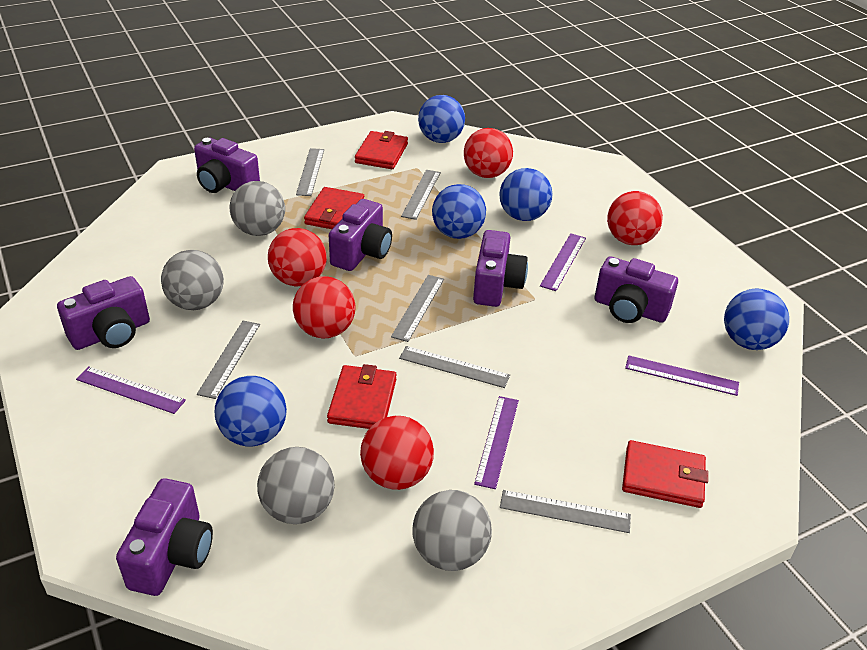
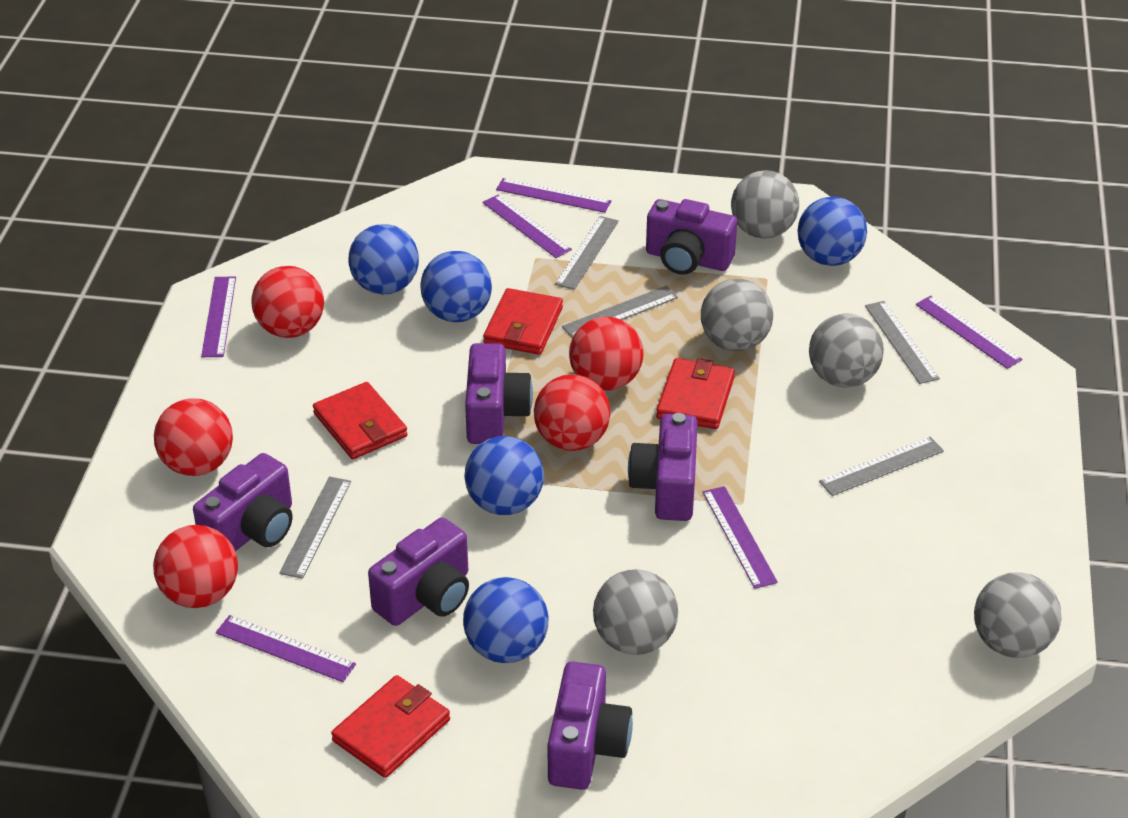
grey ball: [161,250,224,310] [230,181,285,236] [257,447,335,524] [412,490,492,571] = 4 -> [593,569,678,655] [701,279,773,351] [731,170,799,239] [809,313,884,388] [974,572,1061,658] = 5
grey ruler: [197,321,260,399] [296,148,324,196] [391,275,444,342] [399,346,510,388] [401,170,441,220] [500,490,631,533] = 6 -> [279,476,351,579] [555,216,619,290] [562,286,678,338] [819,437,944,496] [865,301,940,384] = 5
purple ruler: [76,366,186,414] [474,396,519,489] [540,233,586,291] [625,355,739,396] = 4 -> [201,277,236,357] [216,615,356,682] [482,194,572,258] [496,178,611,213] [703,486,778,589] [916,296,1022,369] = 6

